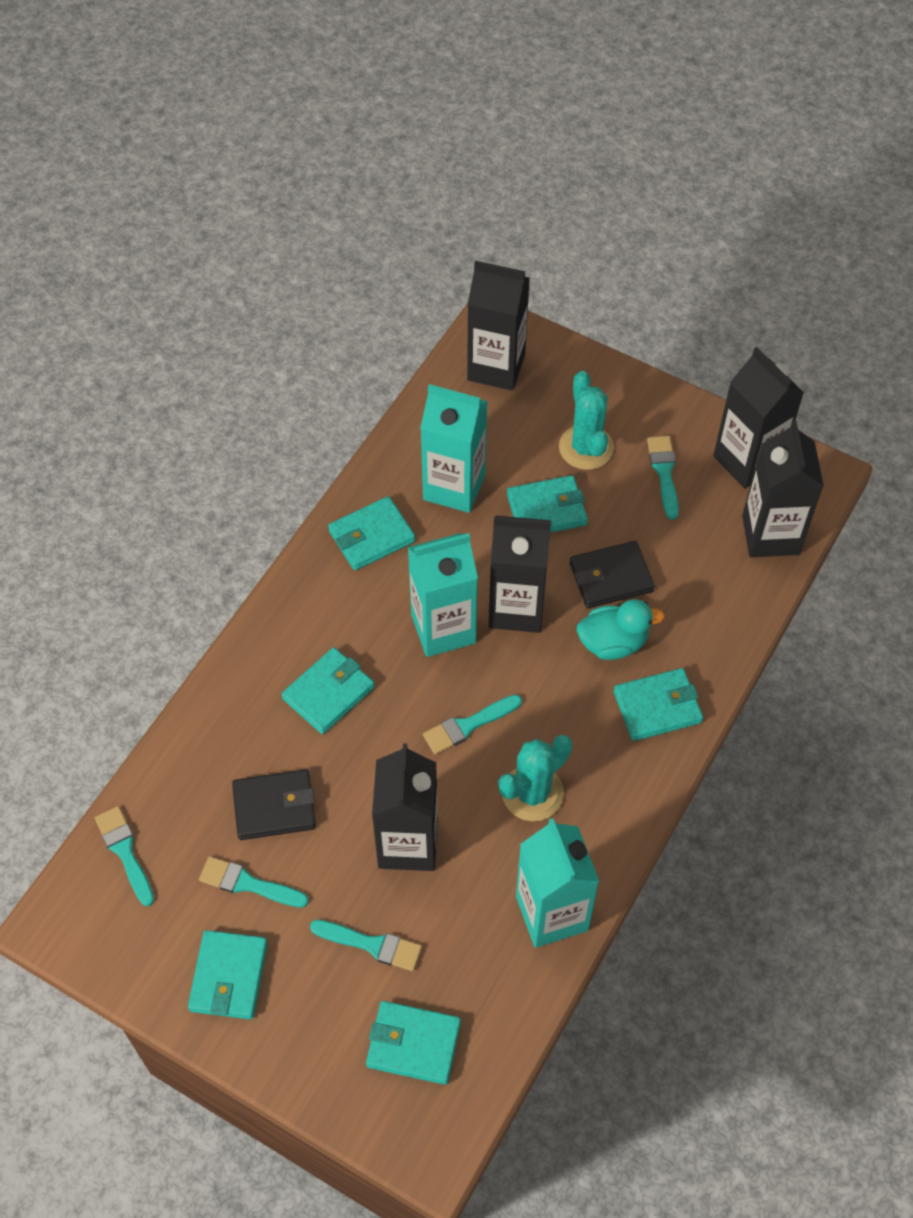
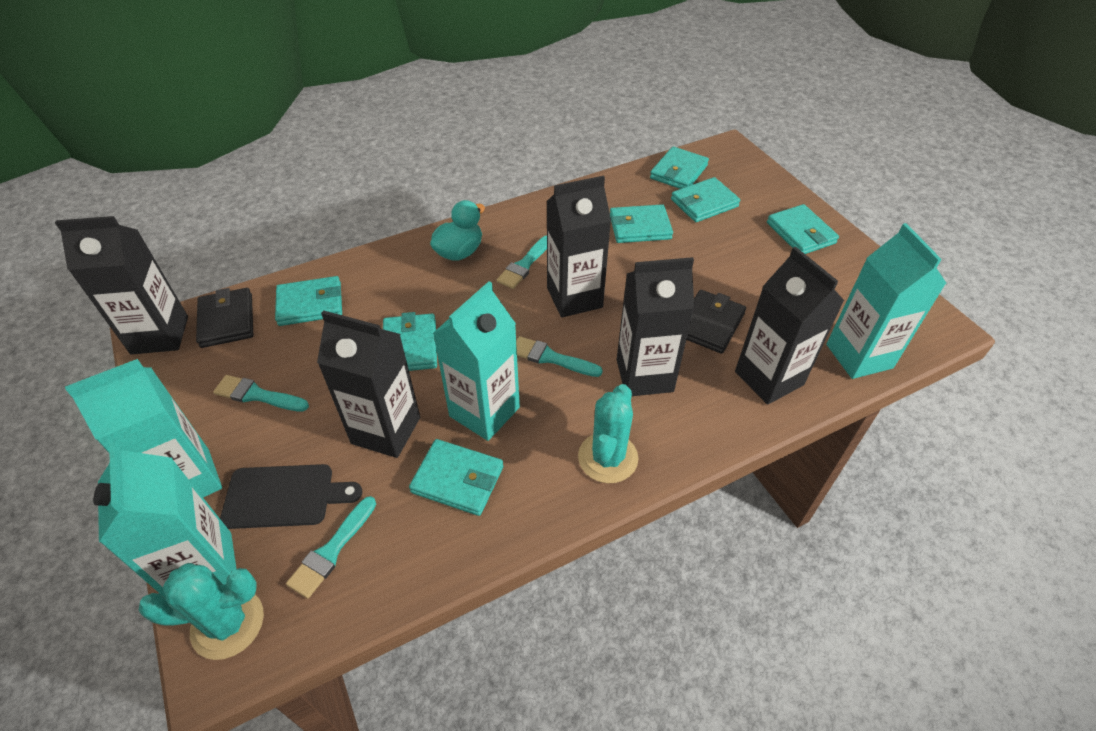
black cutting board: none = 0 -> [220,464,362,529] = 1
turquoise brush: [95,806,154,906] [199,856,309,908] [310,920,422,971] [423,695,522,754] [647,436,679,520] = 5 -> [213,375,309,412] [286,496,376,599] [497,235,547,289] [516,336,603,377] = 4
turquoise carton: [408,533,478,657] [420,384,488,513] [516,818,600,948] = 3 -> [65,359,222,497] [93,442,236,598] [433,281,520,441] [826,223,947,379] = 4
turquoise wallet: [188,930,268,1019] [282,647,375,734] [328,496,415,570] [366,1001,461,1085] [507,475,588,533] [614,668,703,741] = 6 -> [275,276,342,326] [383,312,437,371] [409,439,503,516] [610,204,673,243] [650,146,709,189] [671,177,740,222] [767,204,839,254] = 7

